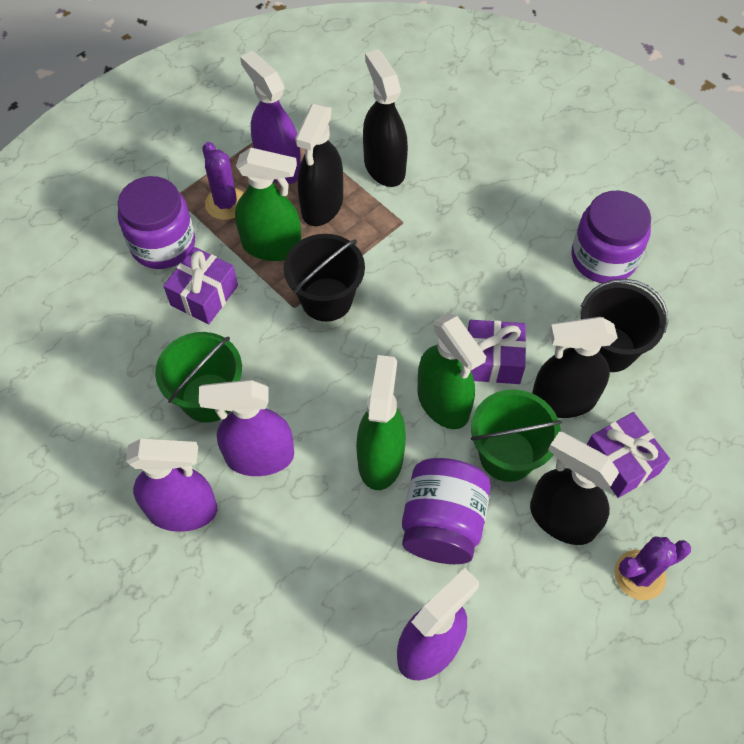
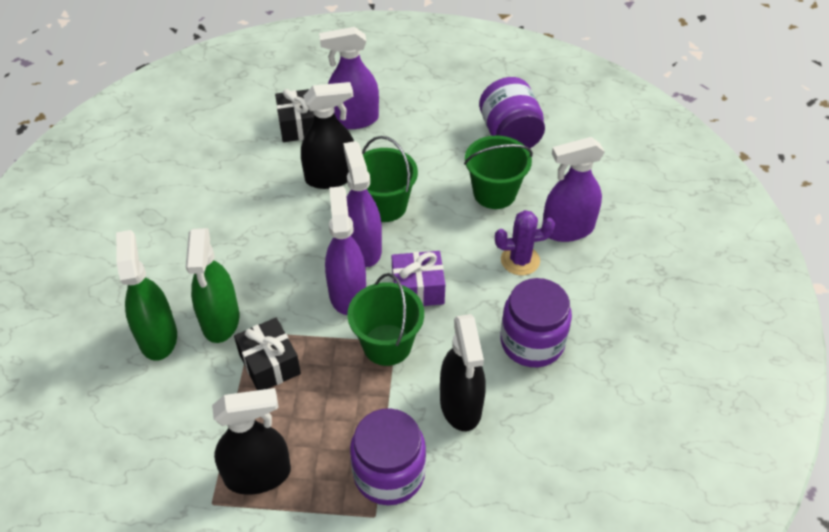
black bucket: [284,234,365,322] [580,279,668,372] = 2 -> none = 0
black gift: none = 0 -> [234,318,301,390] [275,89,314,142] = 2
black spray bottle: [295,104,343,226] [363,49,408,187] [530,432,619,545] [532,317,618,418] = 4 -> [212,388,291,495] [301,82,354,189] [440,314,485,431] = 3
green bucket: [155,332,242,423] [471,389,562,482] = 2 -> [347,273,424,366] [362,136,418,222] [464,136,533,209] = 3
green spray bottle: [235,148,301,261] [356,355,406,490] [418,313,486,429] = 3 -> [116,230,177,361] [186,228,239,343] = 2
purple cactus: [202,142,243,220] [614,537,691,600] = 2 -> [495,210,555,275] = 1
purple gift: [163,247,238,324] [468,320,526,384] [587,412,670,498] = 3 -> [392,251,445,306] = 1

